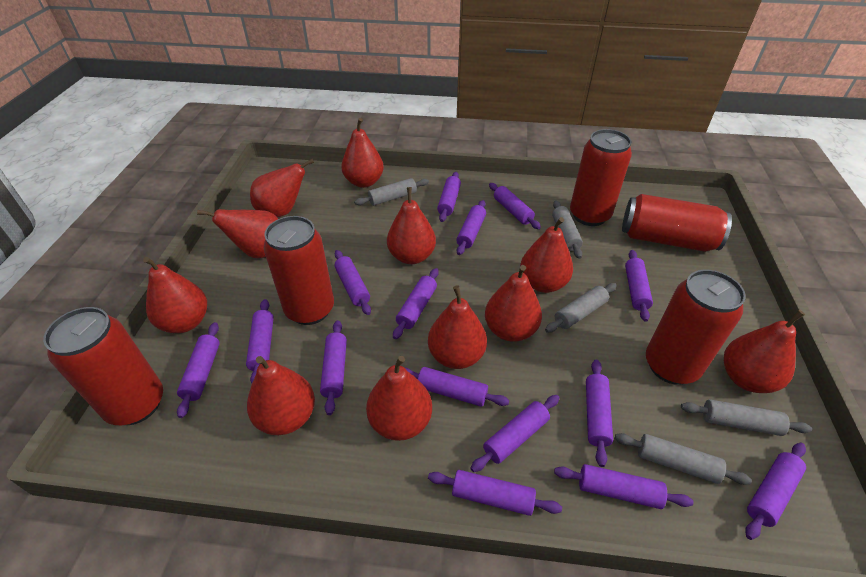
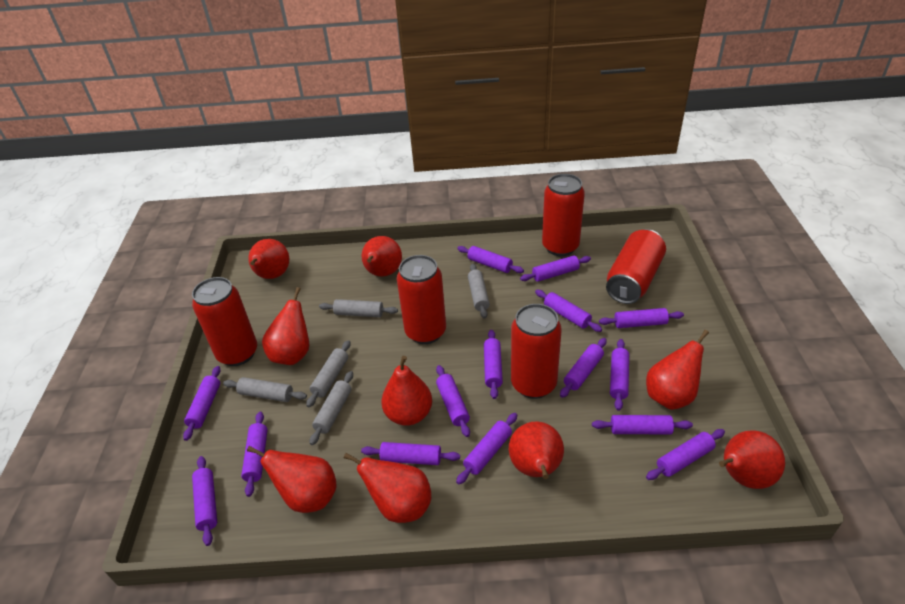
red pear: [143,257,207,333] [197,209,278,258] [247,356,315,435] [250,159,314,217] [341,118,384,188] [366,356,432,441] [387,187,436,264] [428,285,487,369] [485,265,542,342] [520,217,573,293] [724,310,805,393] = 11 -> [247,446,337,513] [248,239,289,279] [262,287,309,365] [344,453,431,523] [362,236,402,276] [381,356,432,426] [509,421,564,479] [646,330,709,410] [719,430,785,489] = 9

